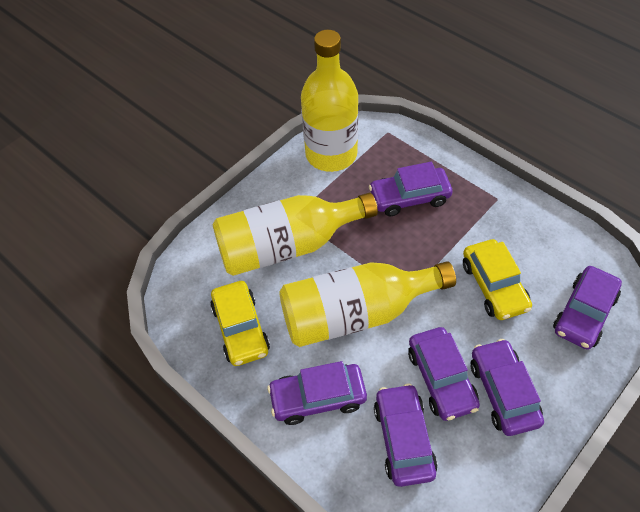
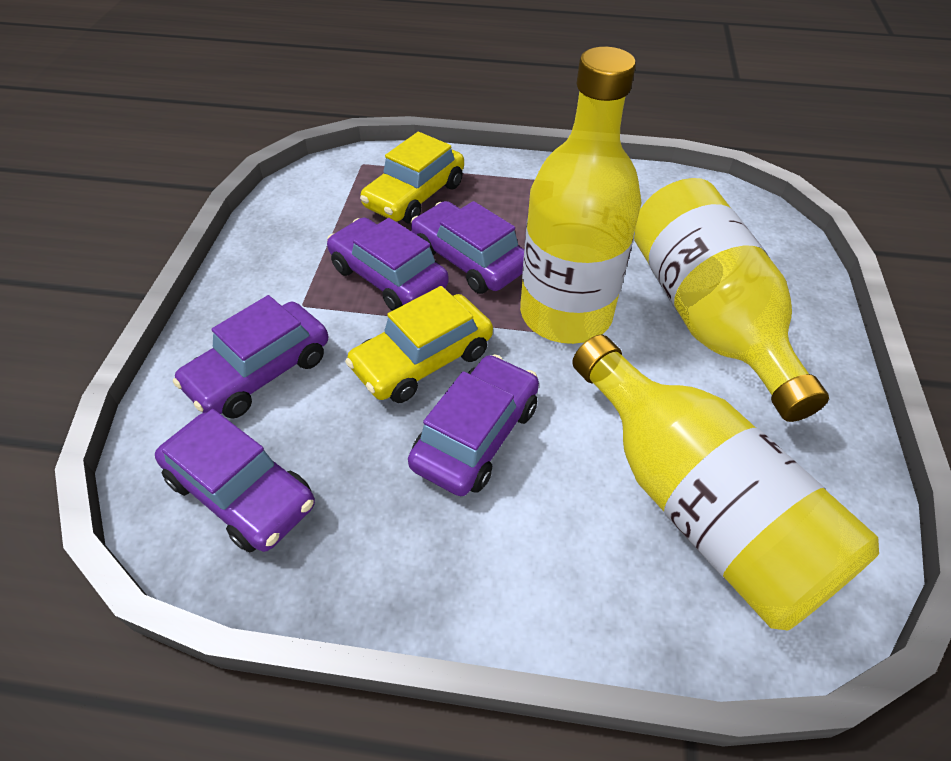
purple car: [267,361,367,425] [369,162,453,216] [374,383,438,487] [408,327,480,421] [471,339,544,436] [553,266,622,350] = 6 -> [155,409,315,553] [173,295,328,419] [327,217,449,311] [408,354,539,496] [411,201,524,294] = 5

